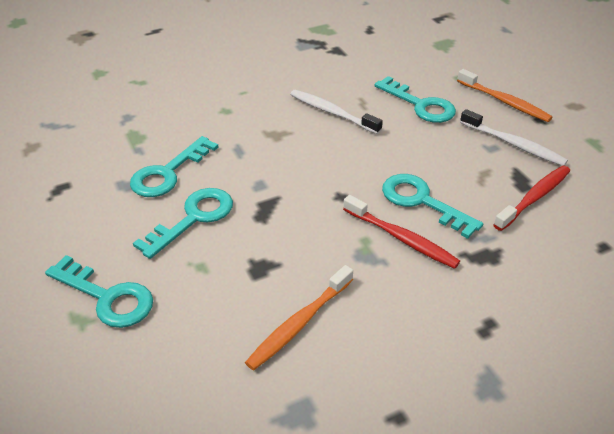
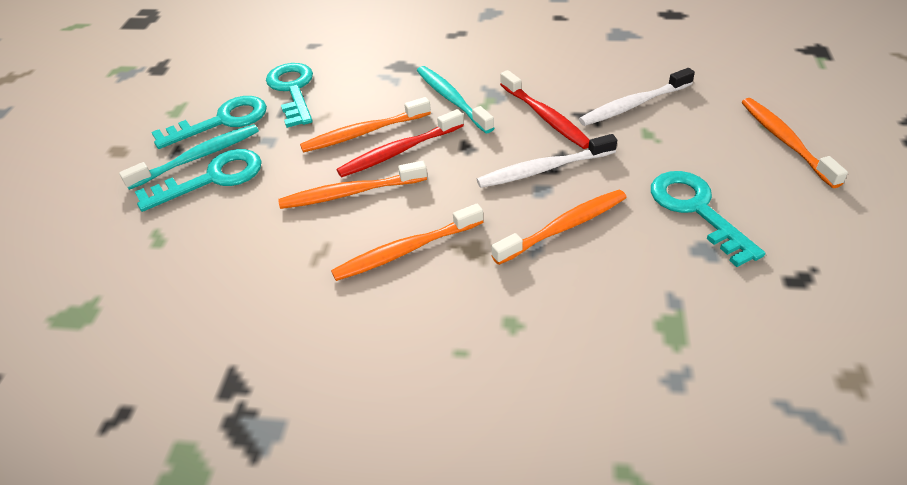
orange toothbrush: [245,265,353,371] [457,69,553,122] = 2 -> [278,161,427,209] [300,97,431,153] [331,204,483,281] [492,190,627,265] [742,98,848,188] = 5
turquoise key: [45,255,153,328] [130,136,218,197] [133,188,233,259] [374,76,456,123] [382,174,483,239] = 5 -> [135,149,262,212] [152,96,267,149] [266,63,313,128] [651,171,765,267] = 4
turquoise toothbrush: none = 0 -> [119,124,259,190] [417,66,494,133] = 2

